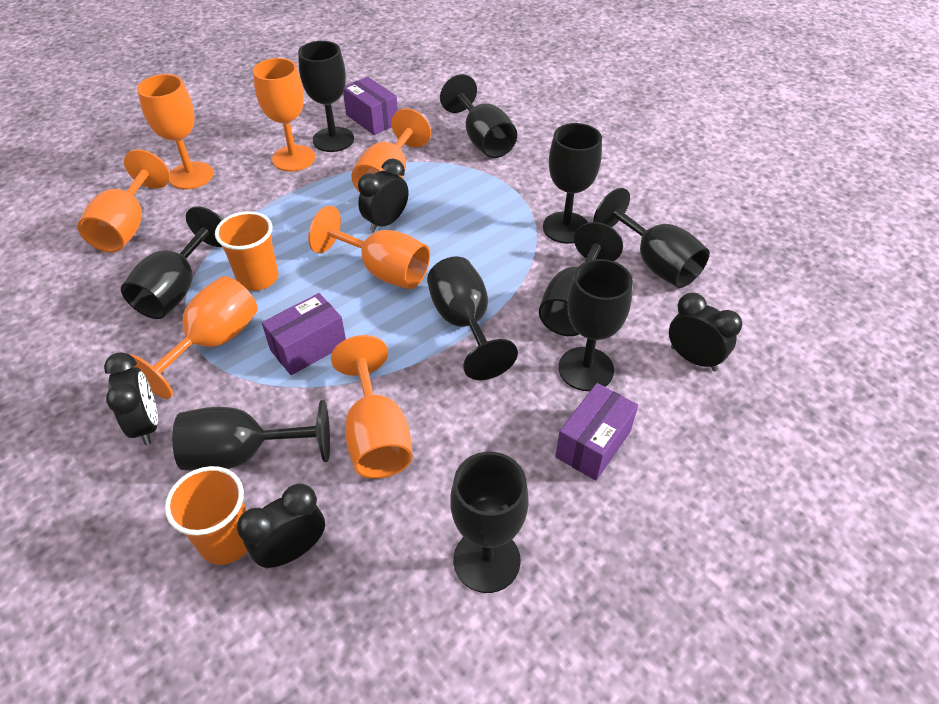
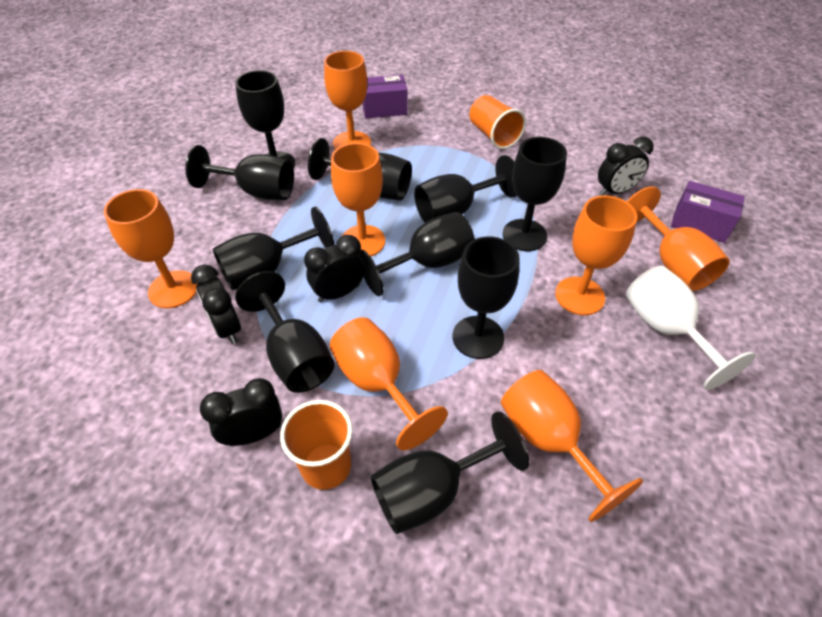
purple box: [262,293,346,375] [343,77,398,135] [555,383,638,481] = 3 -> [362,75,408,118] [671,181,745,243] = 2
white goblet: none = 0 -> [626,266,756,390] = 1

